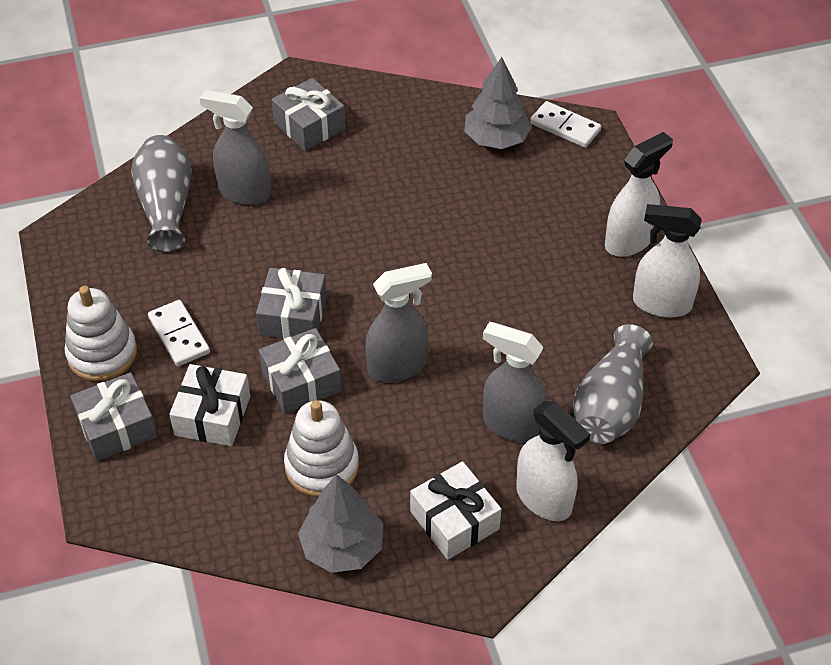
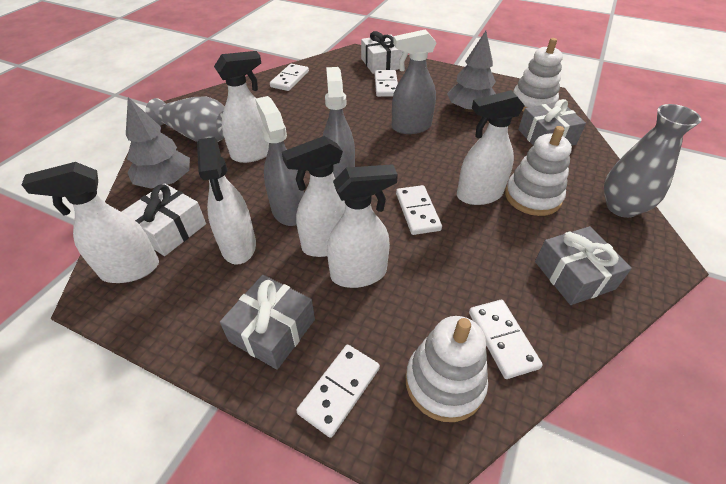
grey gift: [70,372,157,461] [256,268,327,339] [259,328,342,414] [272,78,346,151] = 4 -> [220,275,315,370] [518,99,586,146] [535,226,632,305] = 3
white domino: [148,300,210,366] [530,101,601,148] = 2 -> [270,64,309,91] [296,345,380,438] [375,70,398,97] [396,185,442,235] [469,300,543,379] = 5
white spray bottle: [516,401,590,521] [605,132,673,257] [633,204,702,318] = 3 -> [22,162,159,283] [197,137,256,265] [214,51,269,163] [282,136,346,257] [327,164,398,288] [457,90,525,205] = 6
white stacking toy: [64,286,137,381] [284,400,359,497] = 2 -> [406,316,488,422] [505,126,572,216] [513,38,563,111] = 3

